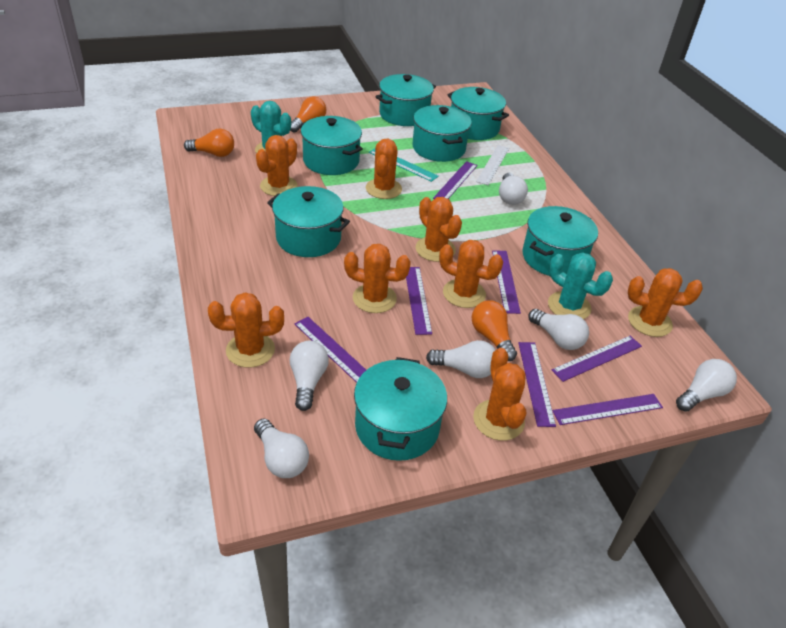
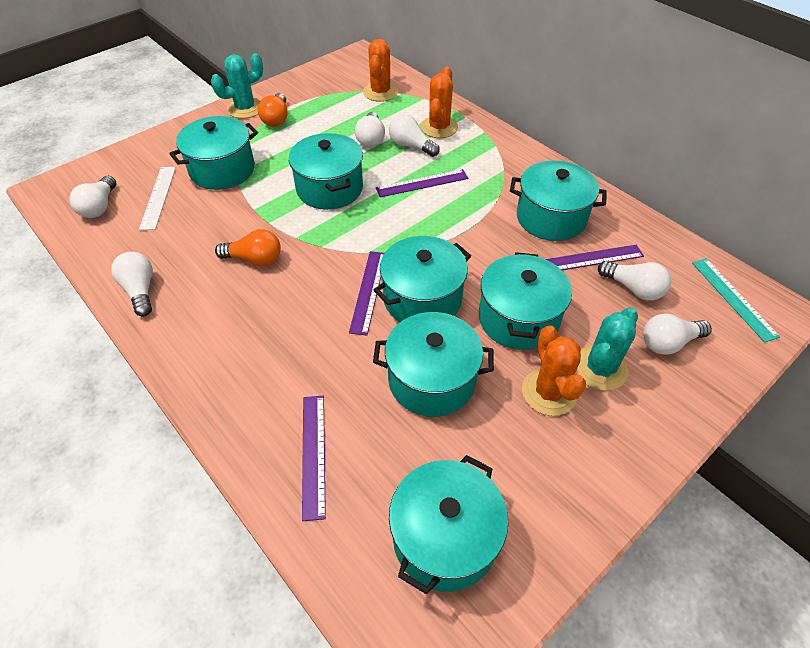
orange cactus: [208,292,284,368] [256,135,297,196] [344,244,411,313] [366,139,402,199] [415,197,462,262] [439,240,503,308] [473,348,526,441] [628,268,703,337] = 8 -> [363,39,398,102] [420,66,458,138] [522,325,586,416] = 3
orange light bulb: [184,129,234,157] [290,97,326,133] [471,300,517,361] = 3 -> [215,229,281,266] [258,93,288,126] = 2
purple ruler: [295,317,366,383] [406,267,432,335] [433,161,478,199] [492,250,521,314] [518,342,556,427] [552,336,642,382] [553,394,663,425] = 7 -> [302,396,326,521] [349,251,384,336] [376,169,468,197] [546,245,644,270] = 4

